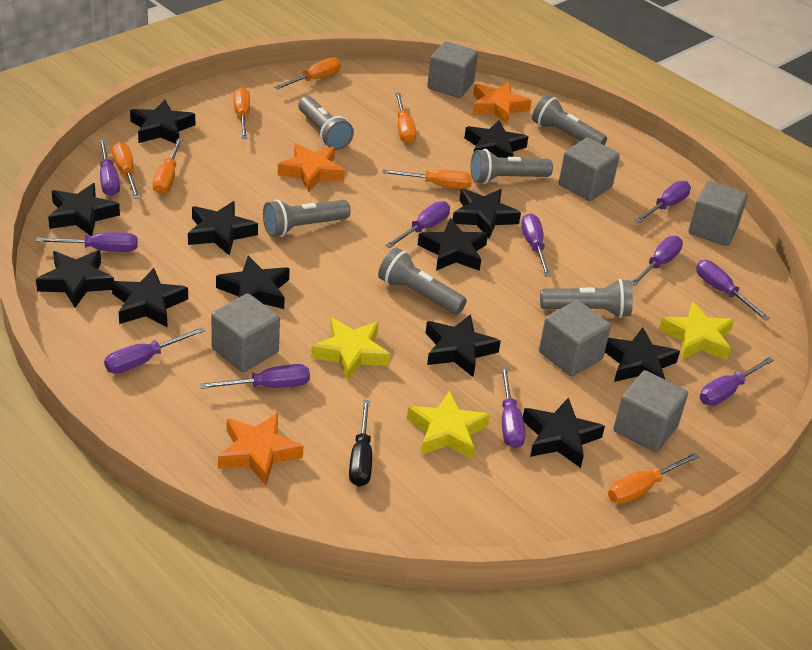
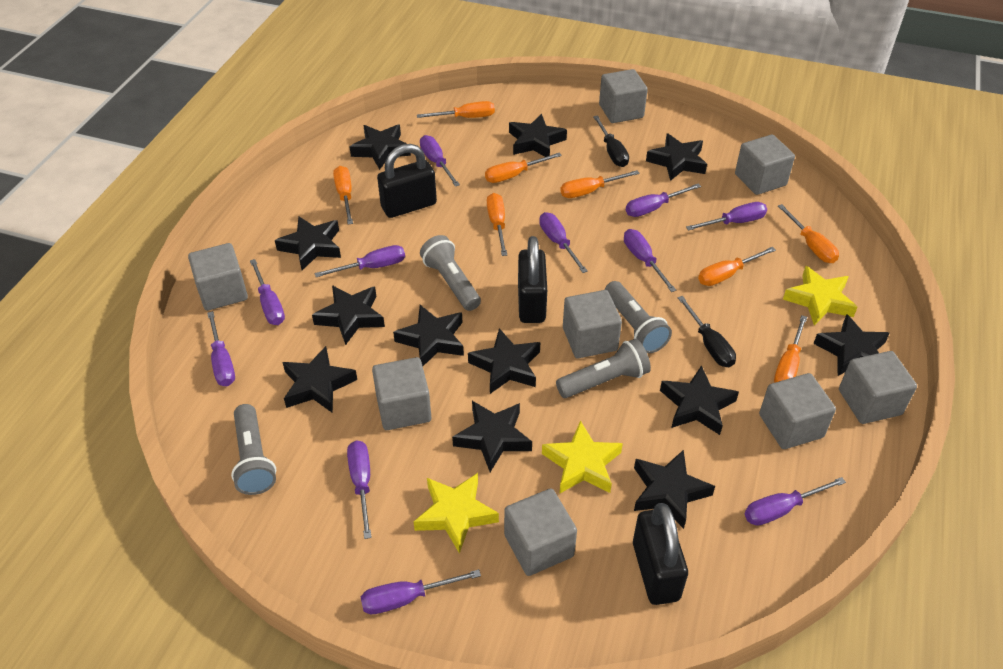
black padlock: none = 0 -> [377,144,437,218] [518,236,547,323] [633,503,688,605] = 3
black screwdriver: [349,400,372,487] = 1 -> [593,115,629,167] [678,296,736,368] = 2
grey cube: [211,293,280,372] [427,41,478,98] [539,300,611,377] [559,137,620,201] [613,370,688,452] [688,181,748,246] = 6 -> [188,243,248,311] [372,357,431,430] [504,489,577,576] [563,290,622,358] [599,69,648,123] [735,135,795,195] [759,373,836,449] [839,351,917,424] = 8
grey flashlight: [263,200,351,237] [298,96,354,150] [378,248,467,315] [471,149,553,184] [532,95,607,145] [540,279,633,318] = 6 -> [231,404,276,495] [420,235,481,311] [556,339,651,398] [605,281,672,353] = 4
orange screwdriver: [112,142,140,199] [153,138,183,194] [233,87,250,139] [274,57,341,90] [382,169,472,189] [395,93,416,143] [608,452,699,504] = 7 -> [333,166,353,225] [417,101,495,118] [485,153,562,183] [487,193,507,256] [560,170,640,198] [698,247,776,286] [774,315,807,383] [778,204,839,263] = 8
orange star: [218,413,303,485] [278,143,345,192] [472,82,532,125] = 3 -> none = 0

